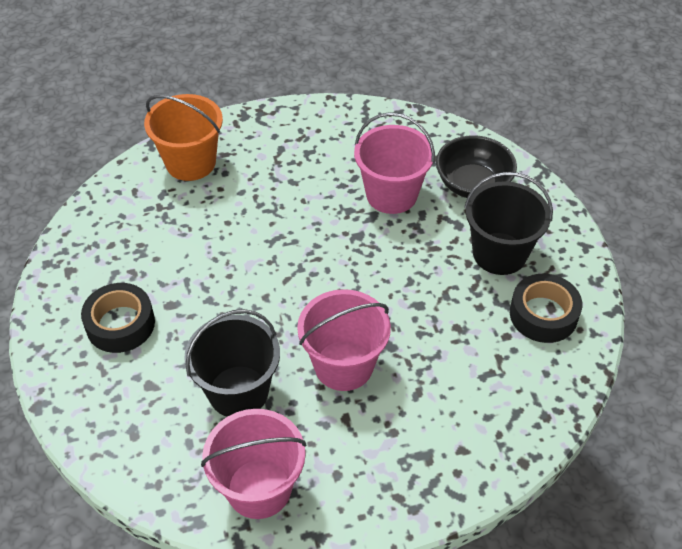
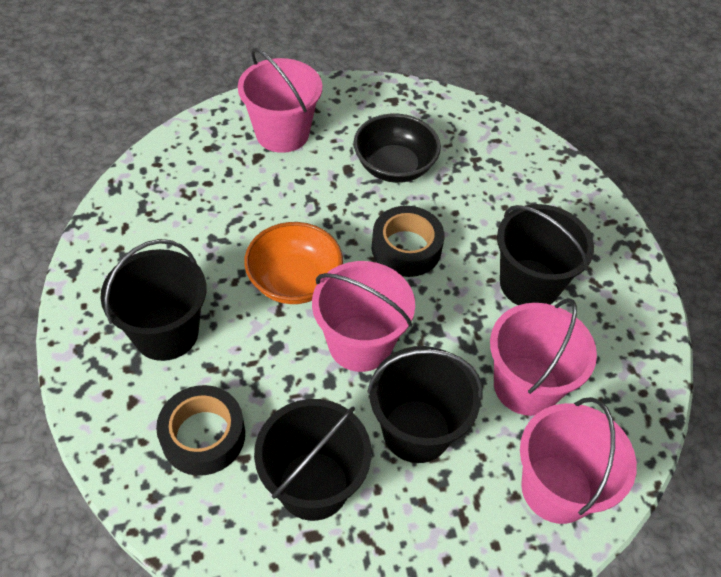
black bucket: [184,309,280,417] [464,172,553,275] = 2 -> [101,239,206,361] [254,399,372,521] [367,346,483,463] [497,204,594,305] = 4
orange bowl: none = 0 -> [244,222,343,304] = 1
orange bucket: [144,94,223,181] = 1 -> none = 0
pink bucket: [201,409,306,519] [297,289,391,391] [354,112,435,214] = 3 -> [238,48,322,153] [312,261,415,372] [490,298,597,416] [520,397,637,524] = 4

